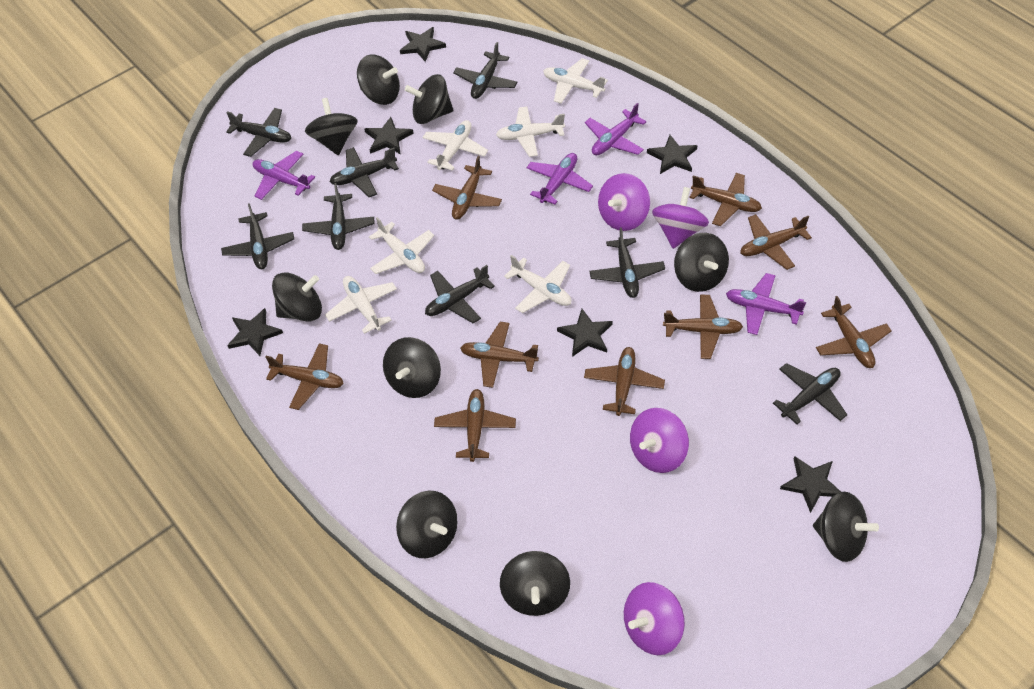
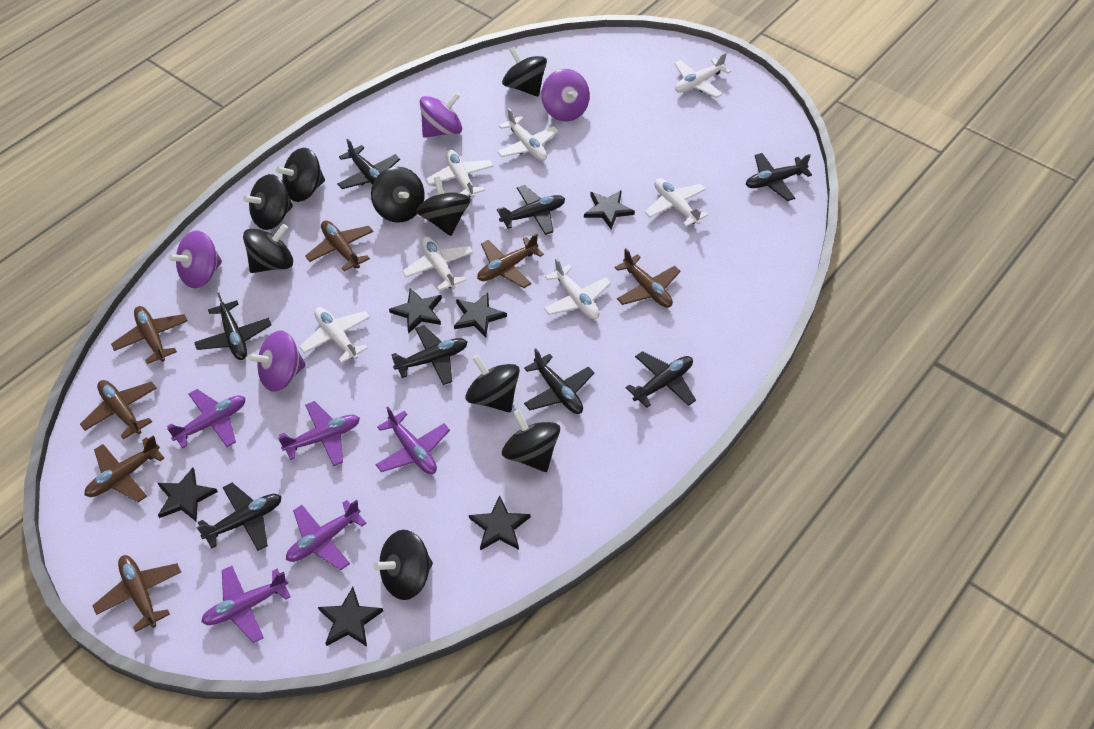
brown plane: [266,343,344,410] [432,156,502,220] [434,389,516,462] [460,322,539,388] [584,347,665,416] [663,294,743,359] [689,173,762,226] [740,214,812,270] [816,296,891,368] = 9 -> [80,380,157,439] [84,436,164,502] [92,555,181,632] [111,306,188,364] [305,220,373,271] [477,233,544,288] [615,248,681,308] = 7
purple plane: [253,151,315,200] [526,153,593,205] [585,103,646,155] [726,273,806,335] = 4 -> [167,389,245,448] [201,566,290,643] [278,401,360,466] [286,500,366,570] [376,407,450,474] = 5
white plane: [325,276,397,334] [369,217,434,274] [422,120,488,171] [496,106,565,157] [504,255,571,313] [543,58,608,104] = 6 -> [299,307,370,363] [402,237,473,291] [426,150,493,198] [497,108,558,161] [544,258,611,319] [645,178,708,227] [674,52,731,98] = 7

